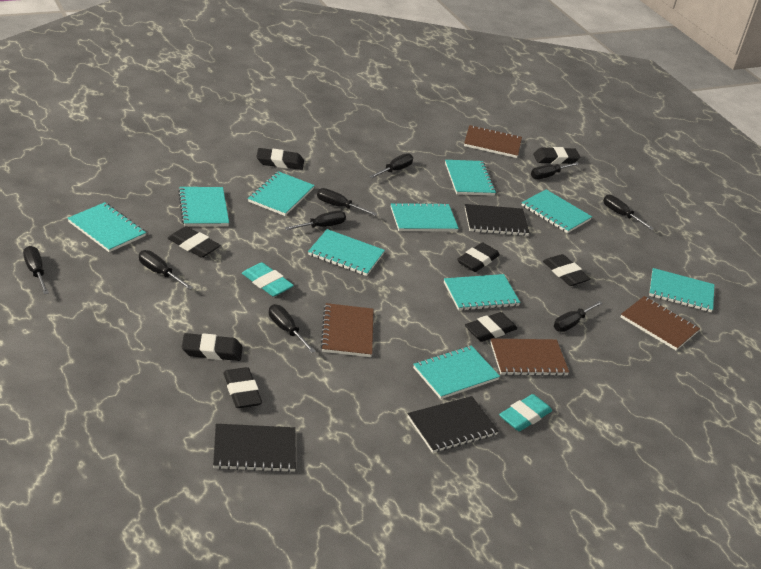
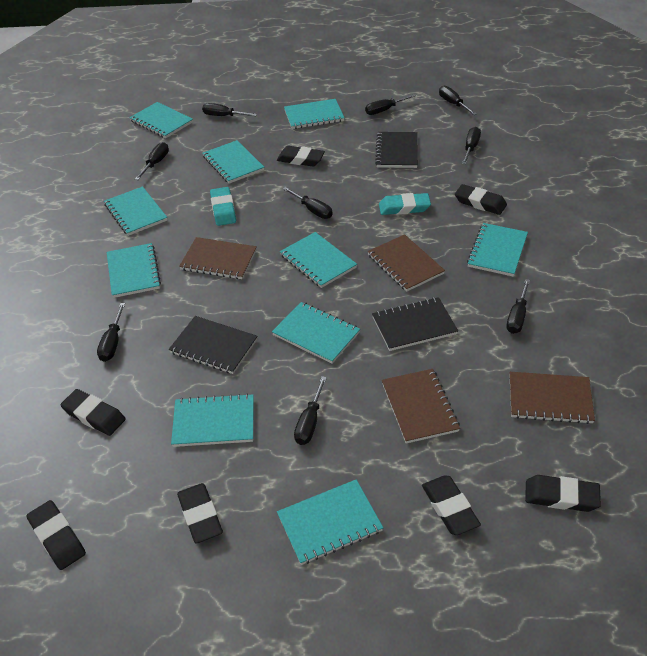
black eraser: [167,226,220,258] [182,333,243,361] [223,367,262,408] [257,148,304,170] [457,242,500,272] [465,312,517,342] [533,147,580,164] [543,254,591,286] = 8 -> [26,500,86,570] [60,389,126,436] [177,483,223,543] [277,146,325,166] [422,475,481,535] [455,184,507,215] [525,475,601,512] = 7

